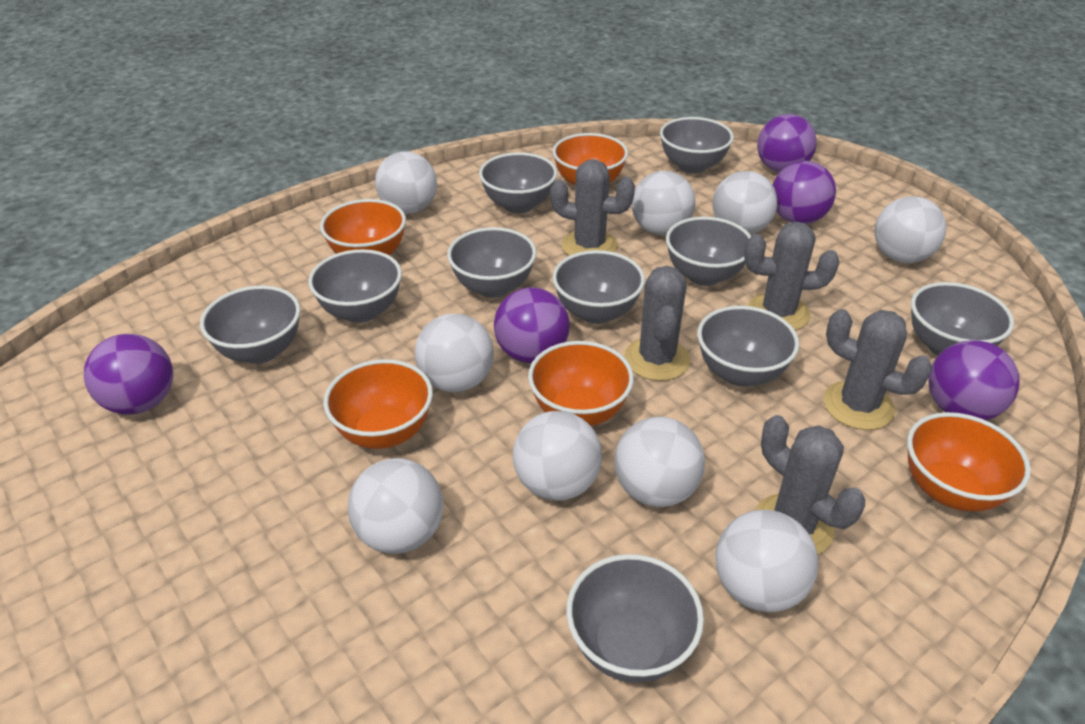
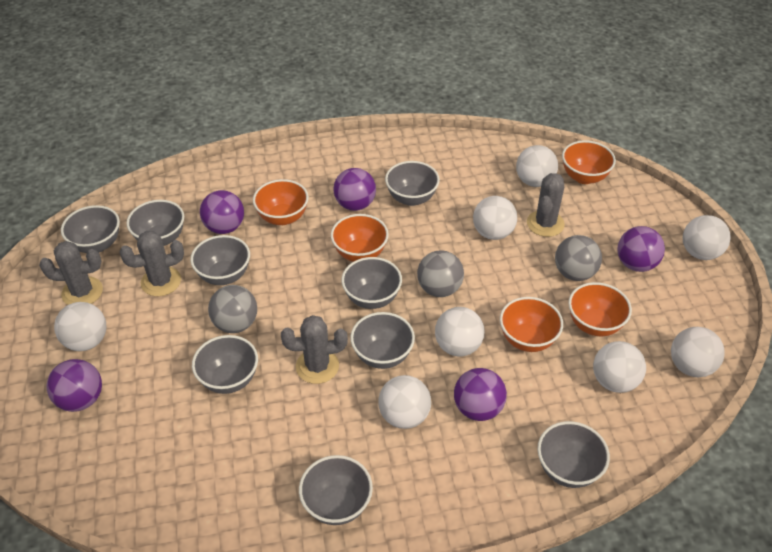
grey ball: none = 0 -> [208,285,257,333] [417,250,464,297] [555,235,602,281] = 3
grey bowl: [200,285,301,364] [308,249,402,323] [447,227,537,298] [479,152,557,214] [552,250,645,324] [566,554,704,683] [660,117,734,174] [666,217,751,286] [697,306,799,387] [911,282,1014,356] = 10 -> [61,205,120,253] [126,200,184,246] [190,235,250,285] [192,335,258,394] [299,455,373,525] [341,257,402,309] [350,312,415,369] [385,161,440,206] [537,421,610,488] = 9
grey cactus: [550,159,635,256] [624,266,690,381] [744,222,840,330] [755,415,865,555] [823,309,932,430] = 5 -> [39,241,103,305] [119,231,184,296] [281,315,348,384] [527,173,565,237] = 4
white ball: [348,458,443,554] [375,151,437,214] [415,314,494,392] [513,411,602,501] [614,416,705,507] [632,171,696,235] [713,171,777,235] [715,510,819,612] [875,196,946,263] = 9 -> [54,302,106,351] [378,375,431,429] [435,307,484,356] [473,196,517,240] [516,145,558,187] [593,341,646,393] [671,327,725,377] [683,215,731,260] = 8

